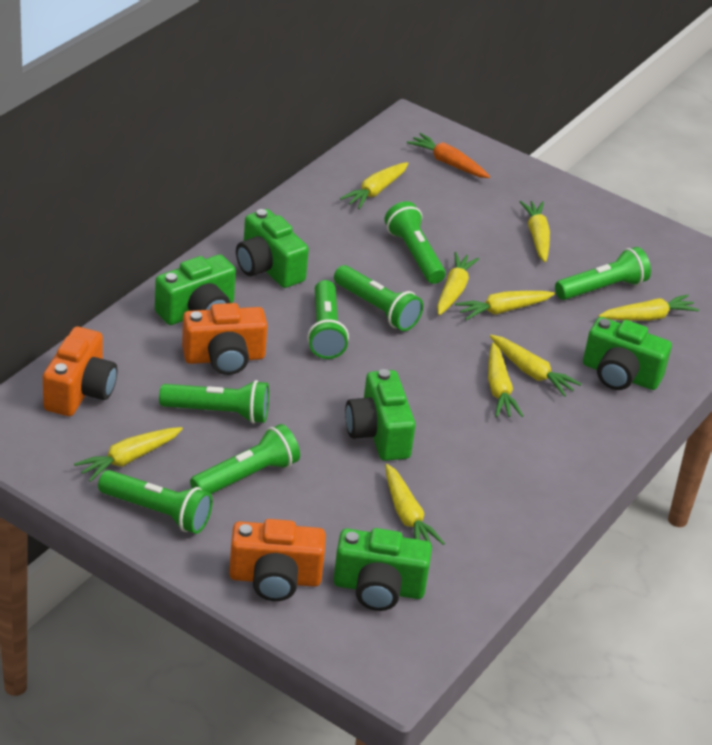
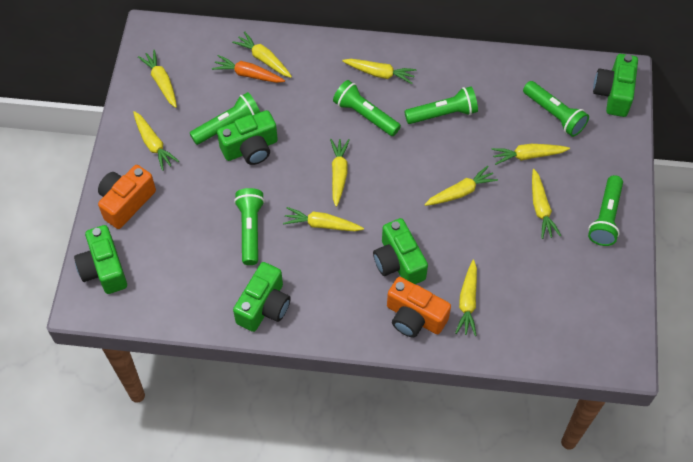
green flashlight: [98,470,213,534] [159,380,269,424] [190,424,300,494] [307,280,349,359] [334,265,423,331] [385,201,446,284] [555,247,651,300] = 7 -> [190,92,260,145] [234,188,265,265] [333,80,401,136] [404,86,478,124] [523,81,589,137] [588,175,623,246] = 6
orange camera: [43,327,117,416] [182,303,268,375] [229,519,326,601] = 3 -> [98,165,156,229] [387,277,451,338] = 2
yellow carrot: [74,427,183,482] [340,162,409,209] [385,464,445,547] [437,252,479,315] [455,291,555,320] [488,343,523,417] [490,335,582,397] [519,201,550,262] [599,295,699,321] = 9 -> [133,111,179,171] [138,50,177,108] [232,31,292,78] [283,207,364,231] [330,139,350,207] [342,59,416,84] [424,166,498,206] [455,260,477,336] [492,144,570,165] [532,169,561,239] = 10

